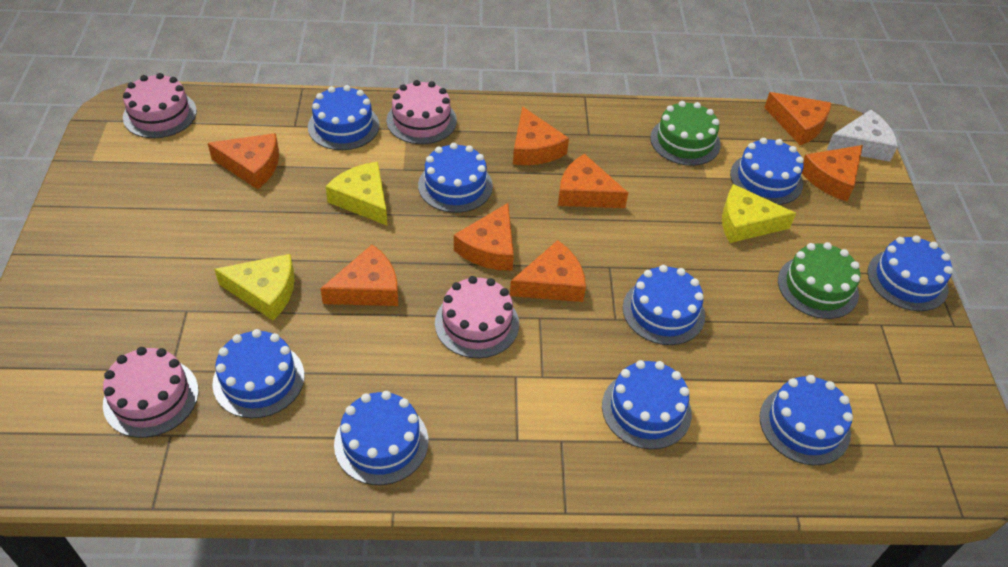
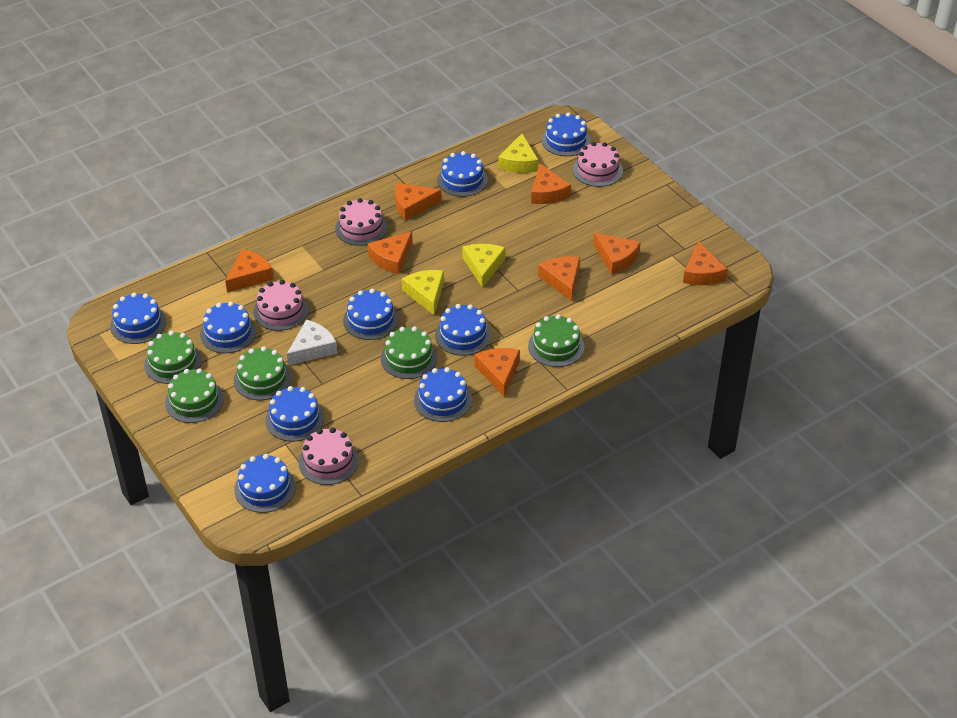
green cake: [650,101,721,166] [778,242,861,319] = 2 -> [144,331,202,384] [165,368,224,423] [234,346,291,401] [381,327,437,379] [528,314,584,367] = 5

